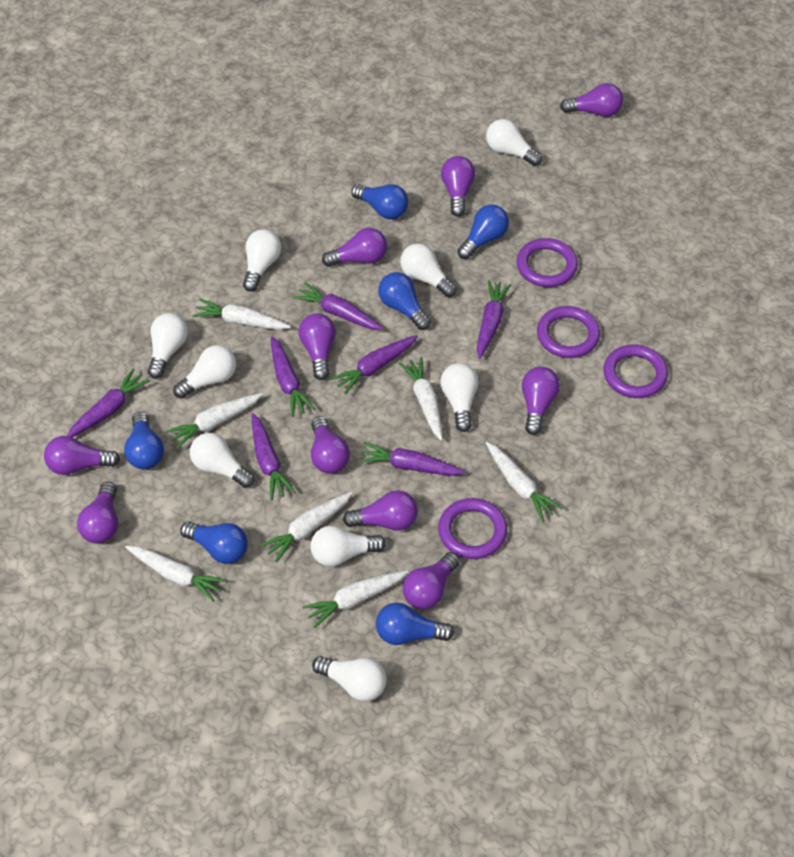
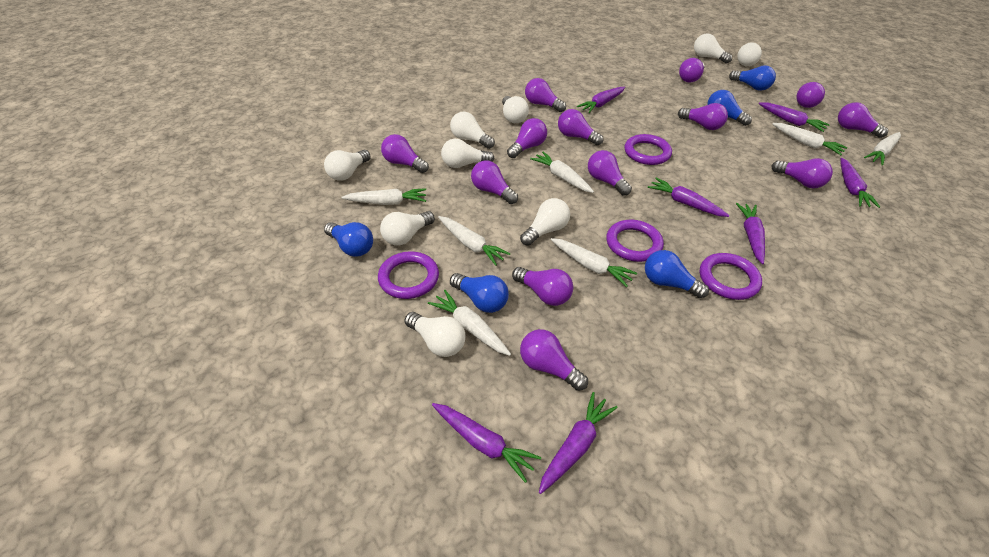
blue light bulb: [124,412,164,469] [181,521,248,564] [351,184,408,219] [376,602,454,645] [378,272,431,330] [457,204,509,259] = 6 -> [324,222,373,257] [450,273,509,313] [645,250,709,298] [707,90,752,126] [729,65,776,91] = 5
purple light bulb: [44,436,120,475] [77,482,118,544] [299,313,336,380] [311,416,350,474] [322,228,387,267] [343,490,418,531] [403,552,460,609] [441,156,475,217] [522,367,560,435] [560,83,623,117] = 10 -> [381,134,429,173] [471,161,518,204] [507,118,547,158] [512,267,573,306] [520,329,588,391] [525,78,566,112] [558,109,603,145] [588,150,632,196] [678,103,728,130] [679,58,705,83] [772,158,833,188] [796,82,825,108] [838,102,888,138] = 13

